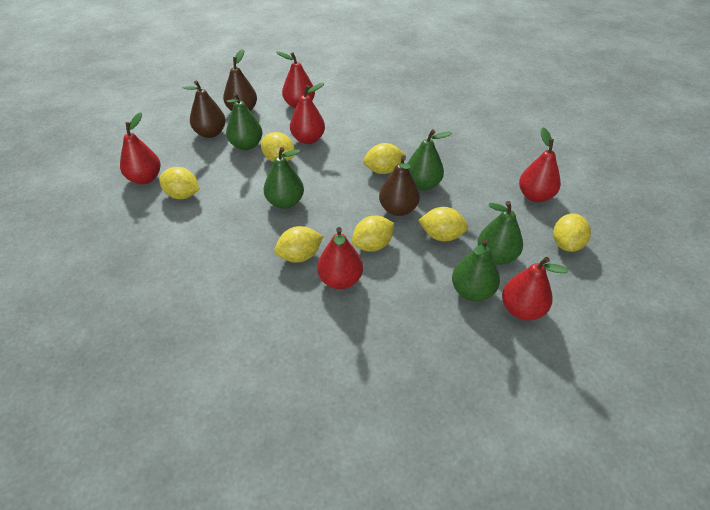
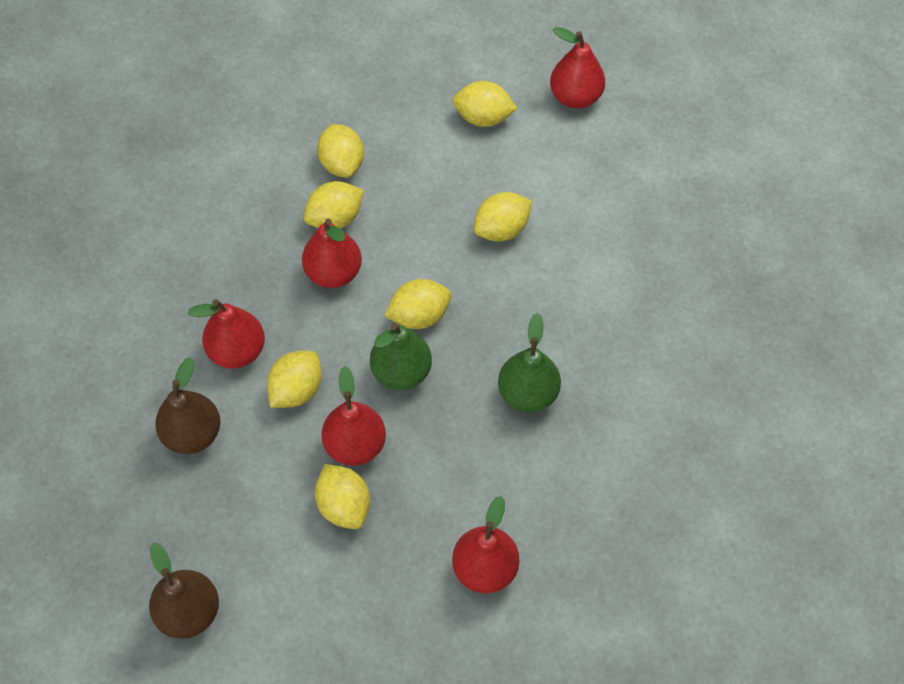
brown pear: [183,80,226,138] [223,49,257,111] [379,156,420,216] = 3 -> [149,542,219,639] [155,357,220,454] = 2
green pear: [226,92,263,150] [264,147,304,209] [407,130,452,190] [452,238,500,301] [478,201,523,265] = 5 -> [370,323,432,390] [498,313,561,412] = 2
red pear: [120,112,161,184] [276,51,315,109] [290,83,325,144] [317,227,363,289] [502,257,568,320] [519,128,561,202] = 6 -> [188,299,265,369] [302,218,362,288] [321,366,386,466] [452,496,519,593] [550,27,605,108] = 5

